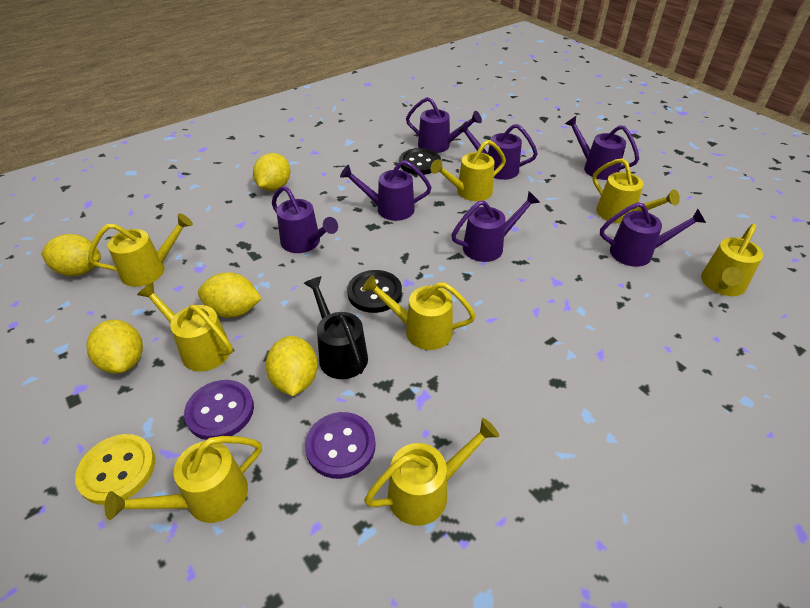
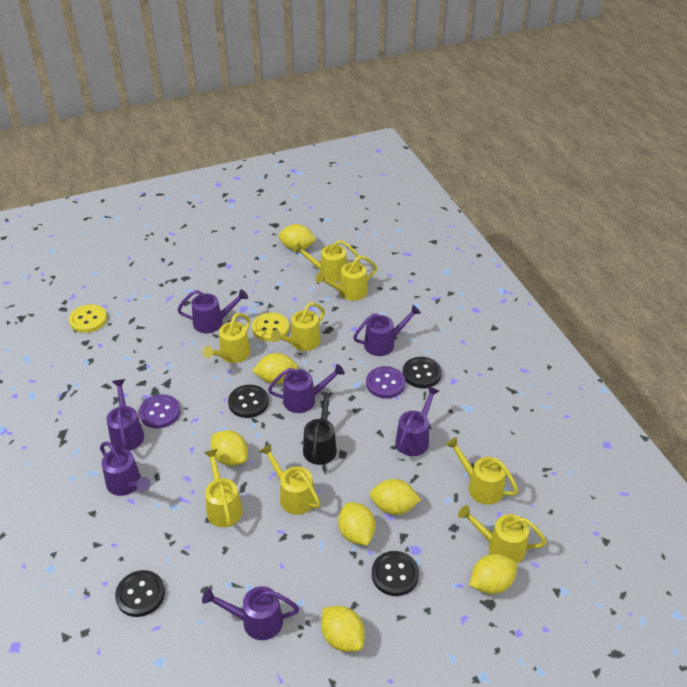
black button: [347,270,402,313] [399,148,441,175] = 2 -> [115,570,165,617] [228,385,269,418] [372,551,419,596] [403,357,442,388] = 4
yellow button: [75,434,155,505] = 1 -> [69,304,107,333] [252,313,289,341] = 2
yellow lemon: [41,234,101,276] [86,320,143,374] [198,272,262,318] [253,153,290,191] [265,336,318,396] = 5 -> [210,430,248,466] [252,353,297,384] [278,224,316,250] [321,606,365,652] [338,502,375,545] [370,479,421,515] [469,554,517,594] = 7

